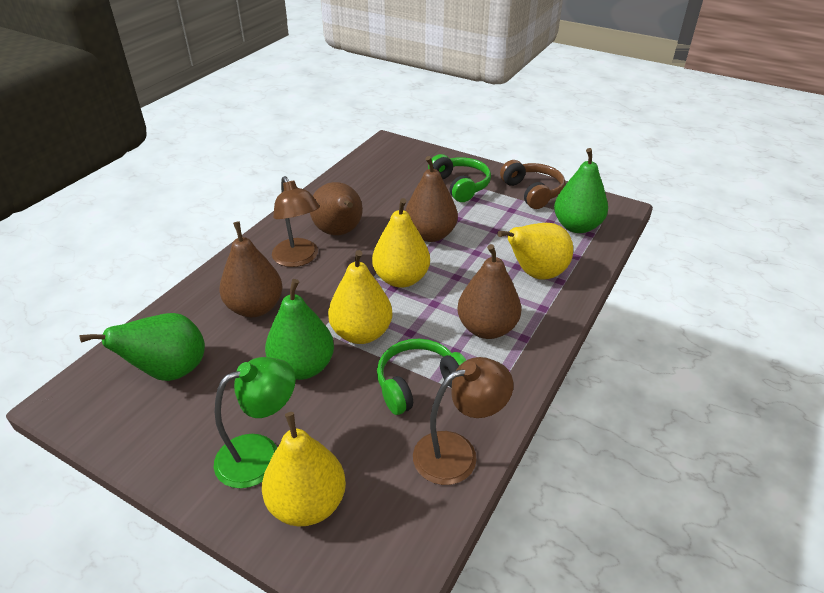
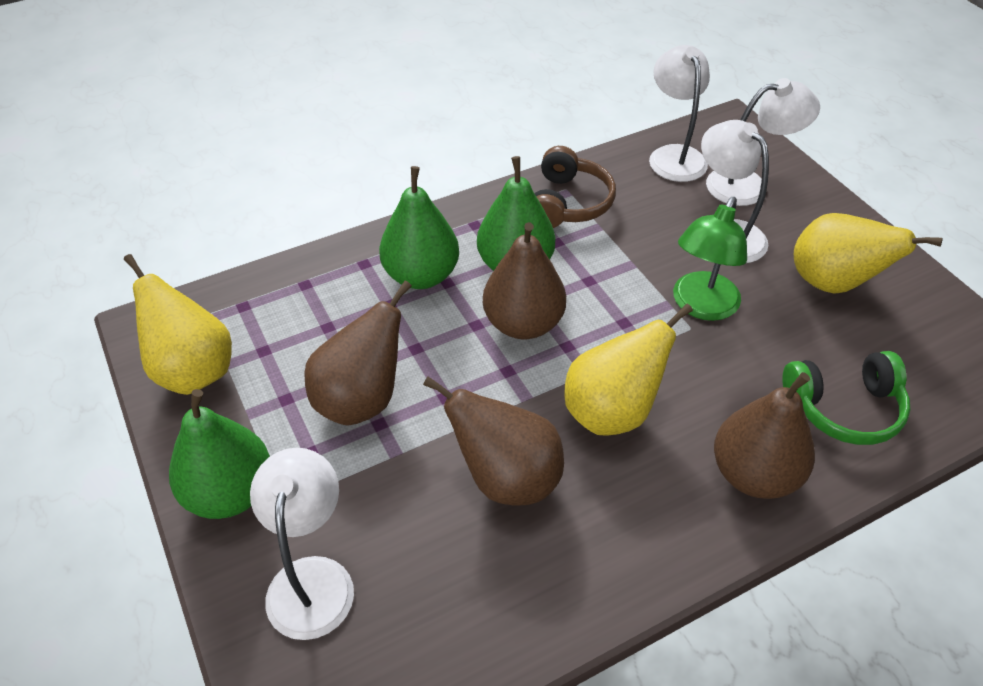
brown lamp: [272,176,320,267] [413,357,513,485] = 2 -> none = 0
green headphones: [377,339,466,415] [428,154,491,202] = 2 -> [782,351,911,445] = 1
white lamp: none = 0 -> [250,448,354,640] [649,45,710,182] [701,120,769,263] [706,78,820,206] = 4
yellow pear: [262,412,346,526] [328,250,392,344] [372,198,430,288] [497,223,573,279] = 4 -> [124,254,232,395] [564,304,693,436] [794,213,943,293] = 3

